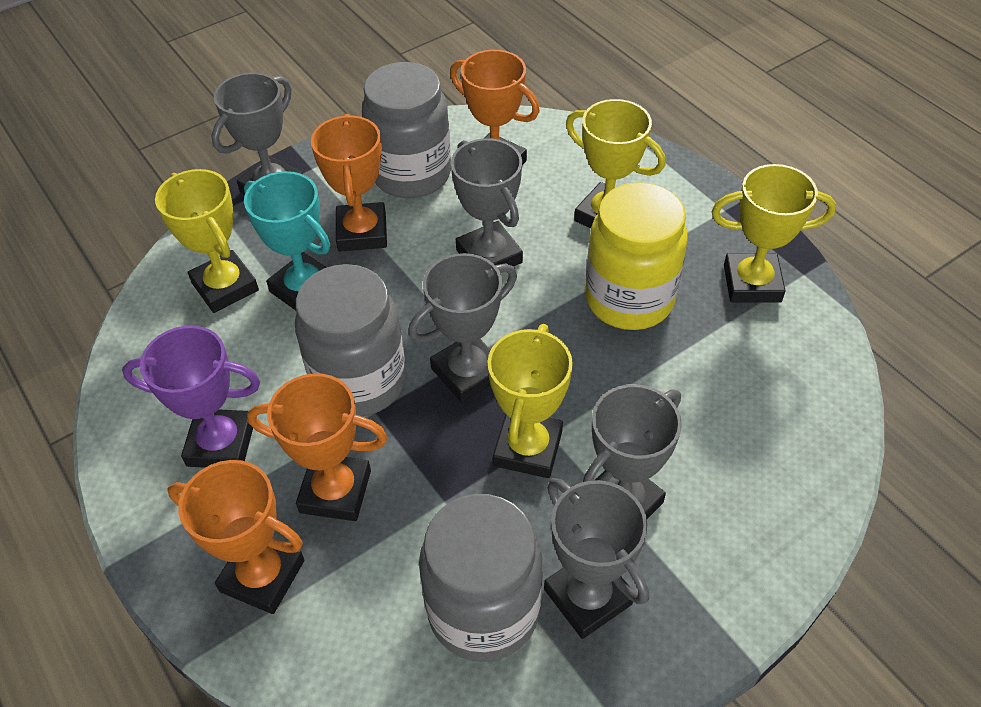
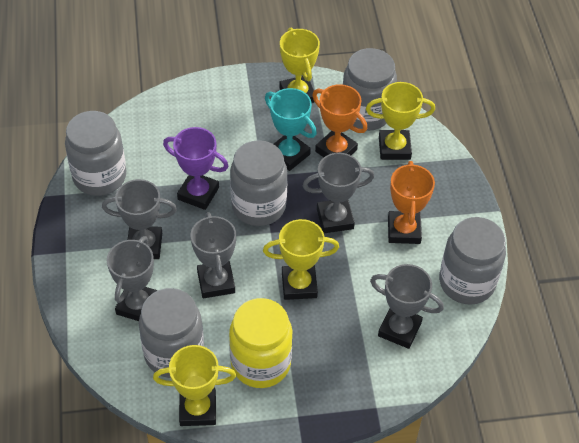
grey jar: [295,264,406,416] [362,62,451,198] [419,494,543,662] = 3 -> [65,111,126,196] [139,288,204,378] [230,140,287,226] [342,48,397,131] [439,217,506,305] = 5
orange trophy: [167,460,304,614] [247,373,388,521] [311,114,387,251] [450,50,540,165] = 4 -> [312,84,367,157] [388,161,435,244] = 2

